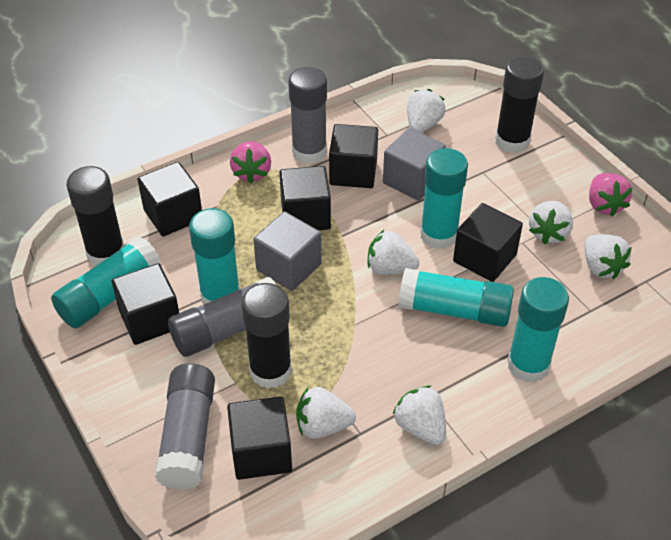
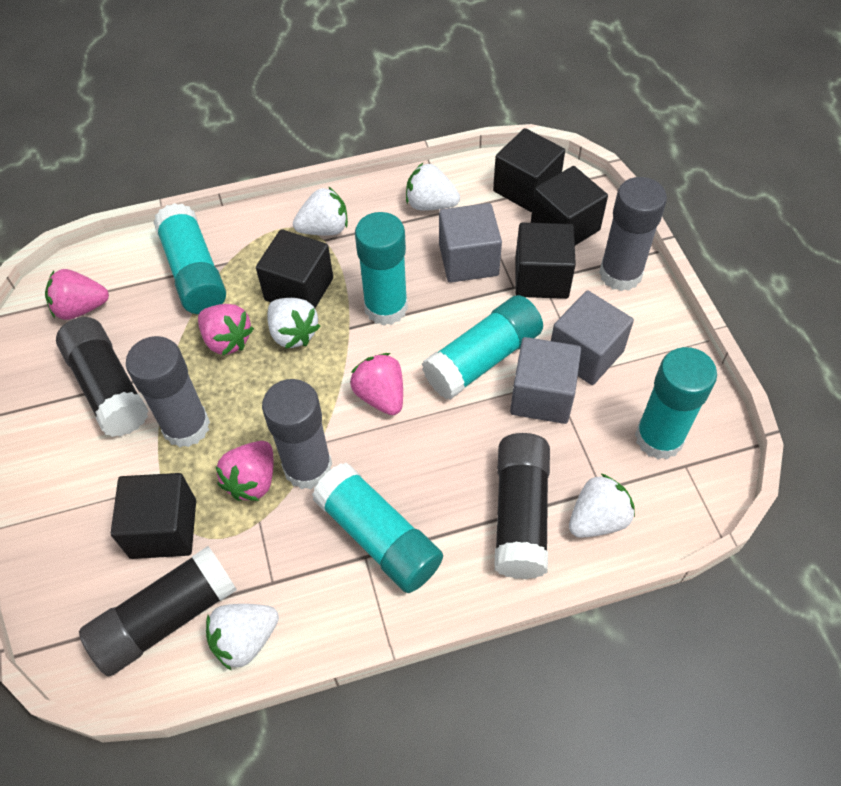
black cube: [112,263,179,345] [137,162,202,236] [227,396,292,480] [279,166,331,230] [329,124,378,188] [453,203,523,282] = 6 -> [111,473,196,559] [256,229,333,308] [493,128,565,212] [515,222,576,299] [531,166,608,245] = 5
grey cube: [253,211,322,291] [383,128,446,201] = 2 -> [439,203,502,283] [510,337,581,424] [551,290,634,385] = 3
pink strawberry: [230,141,271,183] [589,173,632,217] = 2 -> [45,269,109,320] [198,304,254,356] [216,441,273,501] [350,353,403,415] = 4
white strawberry: [296,387,356,439] [368,229,420,275] [393,385,446,445] [407,89,446,132] [529,201,573,245] [584,234,632,279] = 6 -> [206,604,279,671] [267,298,320,349] [293,187,348,235] [406,163,460,211] [569,474,635,538] = 5

